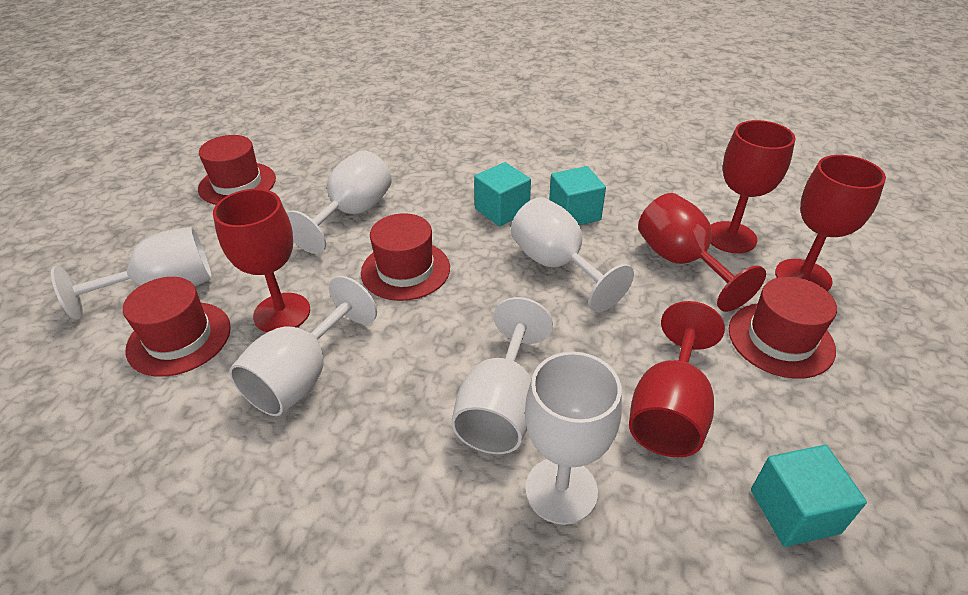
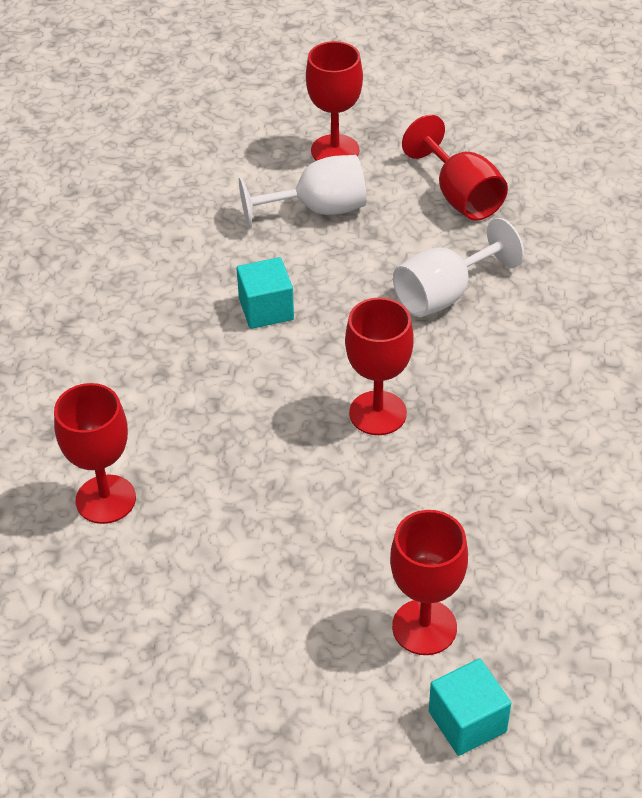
red hat: [123,277,231,377] [198,135,276,205] [361,213,450,301] [729,277,837,379] = 4 -> none = 0
turquoise cube: [474,162,531,226] [549,166,606,225] [751,445,867,547] = 3 -> [236,257,294,329] [429,659,511,756] = 2
white goblet: [51,227,212,320] [229,276,377,416] [287,150,392,254] [451,297,553,454] [511,197,634,312] [525,352,622,525] = 6 -> [239,155,367,228] [393,218,524,317] = 2

